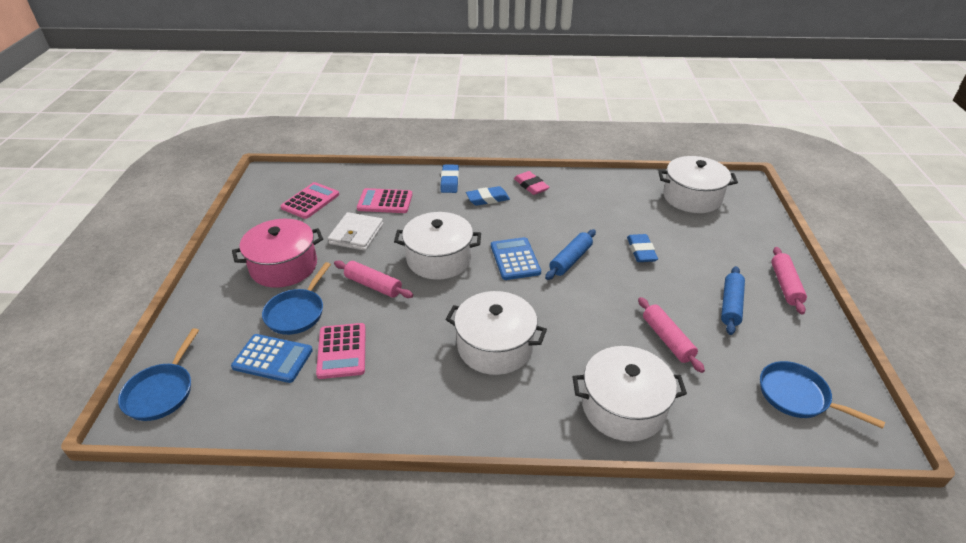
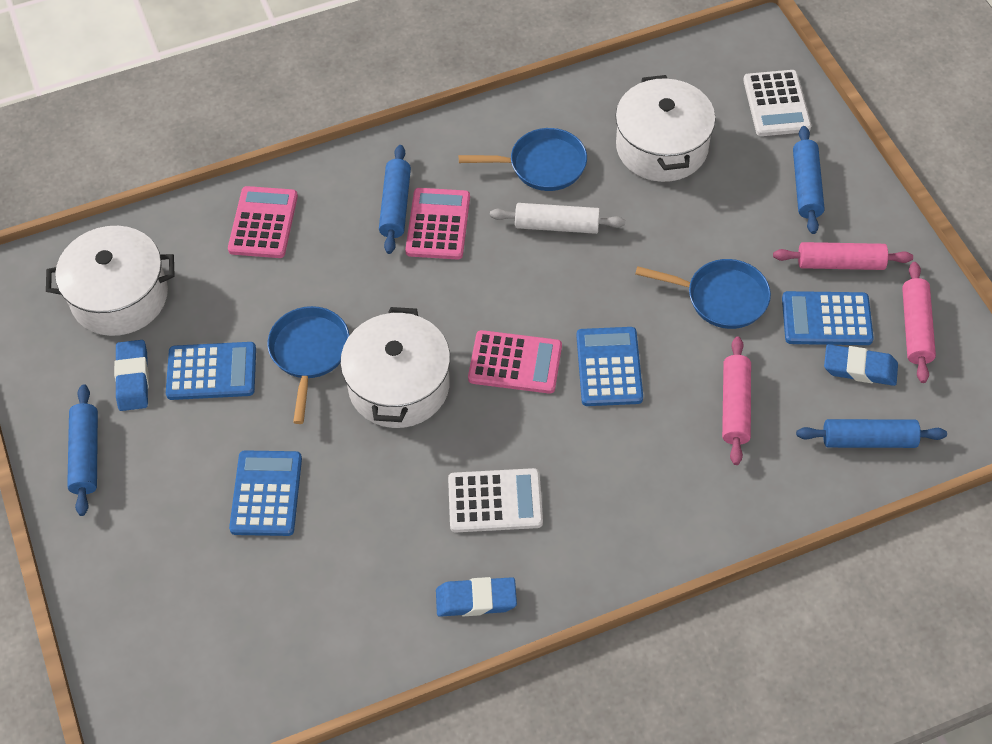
blue calculator: [231,334,313,383] [491,237,541,280] = 2 -> [166,342,256,400] [229,450,302,536] [576,327,643,406] [782,291,874,345] = 4
blue rolling pin: [545,229,596,280] [721,266,745,335] = 2 -> [67,384,98,516] [379,145,411,254] [793,126,824,234] [796,419,947,448] = 4
pink eraser: [514,171,550,195] = 1 -> none = 0
pink pot: [232,219,323,288] = 1 -> none = 0
white calculator: none = 0 -> [448,468,543,532] [743,70,811,136] = 2
white pot: [394,212,481,280] [445,291,547,375] [573,346,687,442] [658,156,738,213] = 4 -> [46,226,175,336] [340,307,450,428] [615,75,716,182] = 3
white rolling pin: none = 0 -> [490,203,625,234] = 1
white wallet: [328,212,383,251] = 1 -> none = 0

